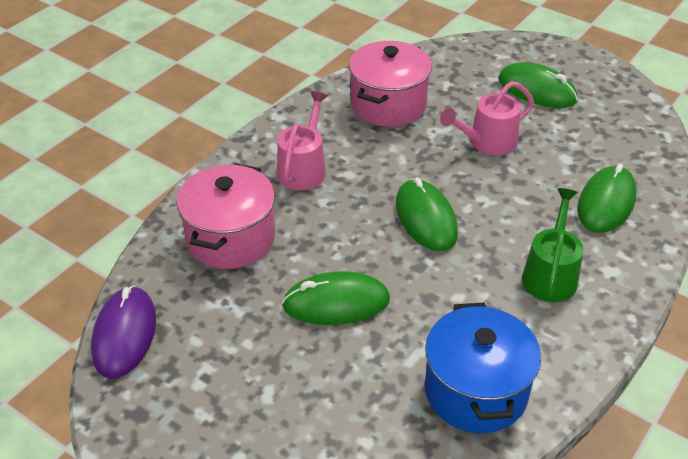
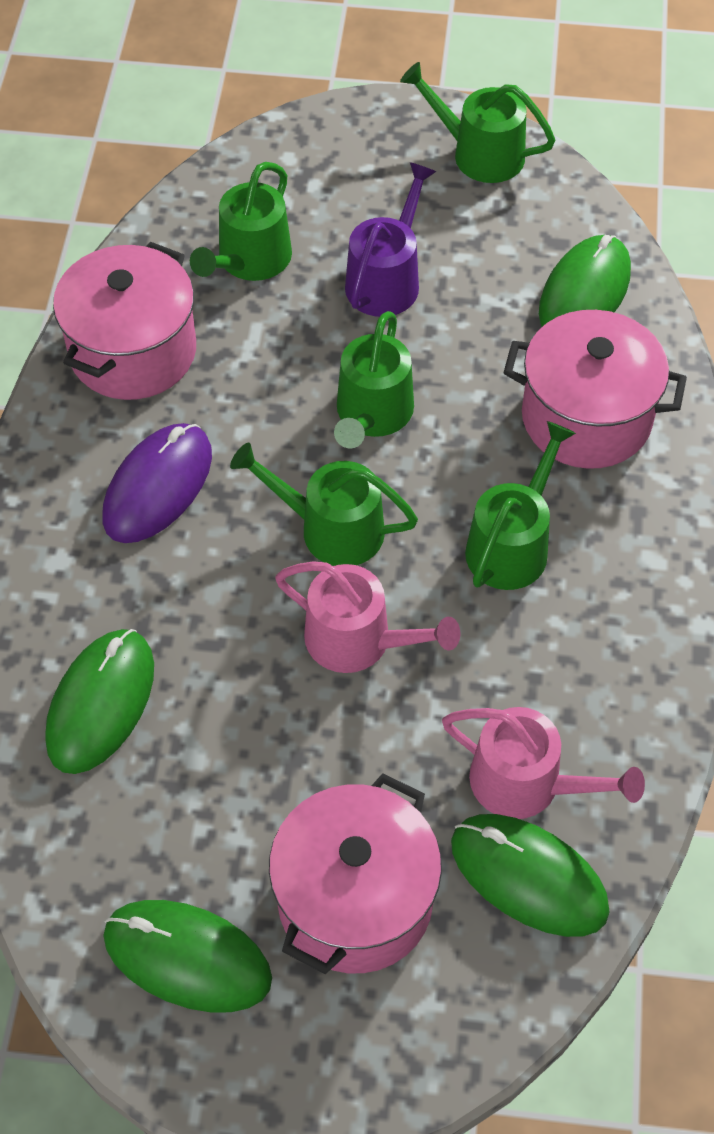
blue pot: [425,302,541,433] = 1 -> none = 0
green watering can: [522,188,583,302] = 1 -> [190,162,292,281] [230,443,418,566] [334,311,414,449] [400,62,555,183] [465,421,576,590] = 5
pink pot: [177,163,275,269] [349,41,432,127] = 2 -> [53,242,196,400] [269,773,442,975] [503,310,687,469] = 3
purple watering can: none = 0 -> [345,162,436,317] = 1

